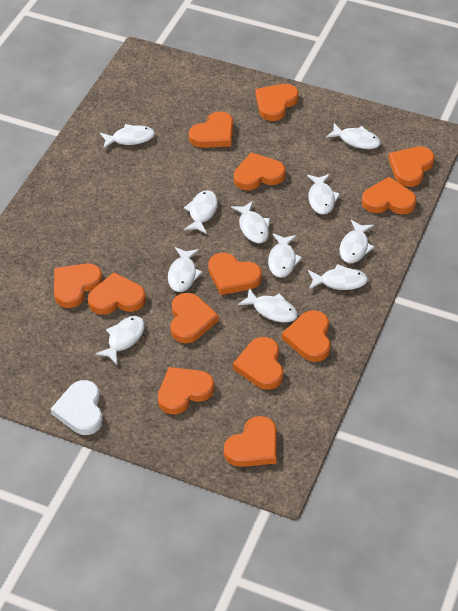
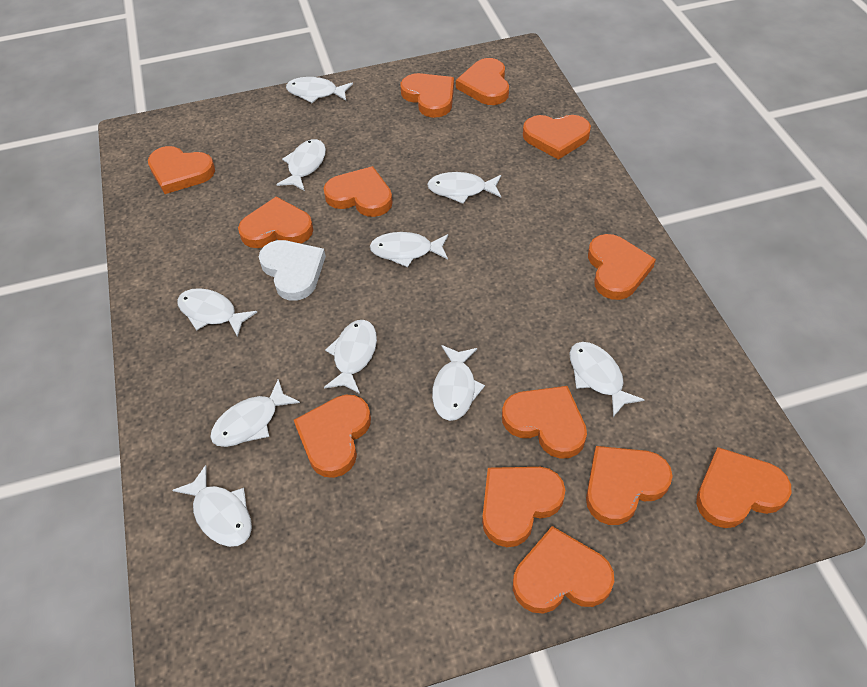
white fish: [95,316,145,364] [100,124,155,149] [168,247,203,292] [184,190,218,234] [231,201,270,243] [238,288,298,323] [268,233,302,278] [307,174,340,215] [308,264,368,290] [326,123,381,149] [339,220,375,263] = 11 -> [172,465,252,547] [177,288,257,337] [210,379,300,447] [276,139,326,191] [286,77,353,103] [324,320,377,394] [370,232,448,267] [427,172,501,204] [432,345,485,421] [569,342,644,417] = 10

